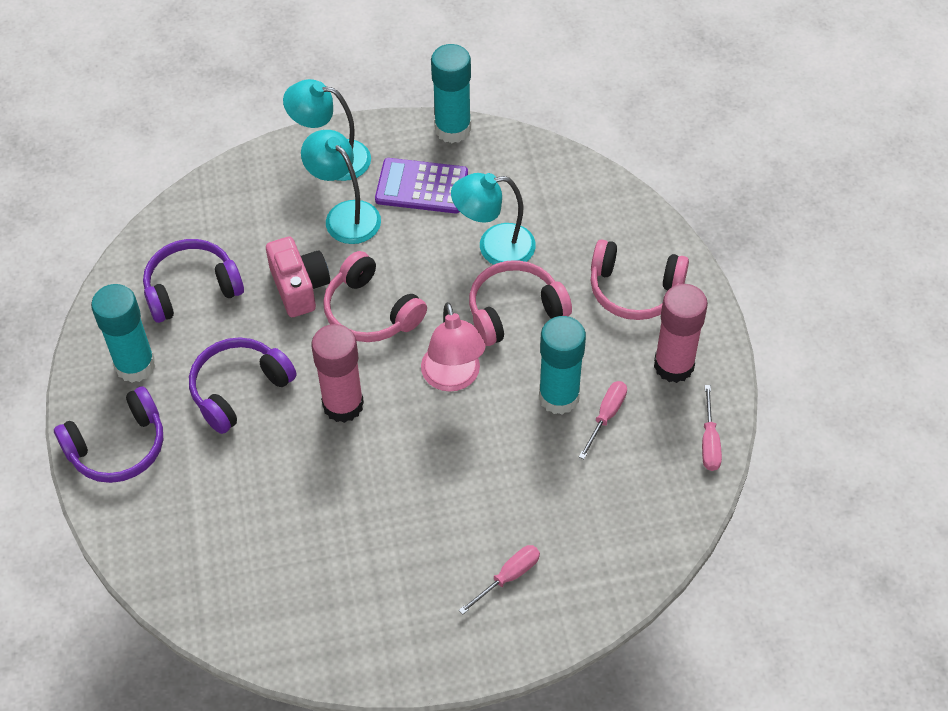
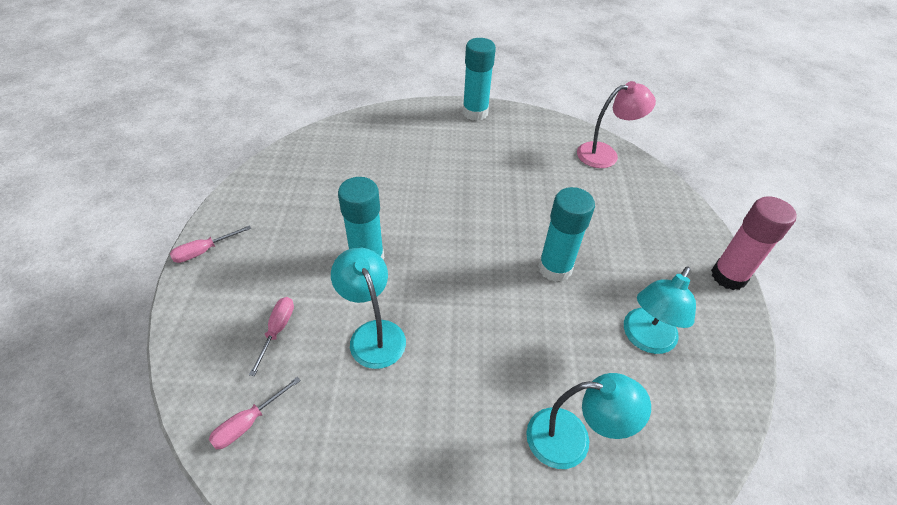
pink camera: [266,237,330,317] = 1 -> none = 0
pink glue stick: [311,324,364,423] [654,284,708,383] = 2 -> [711,196,797,290] = 1
pink headphones: [323,251,427,342] [469,260,572,346] [590,239,689,320] = 3 -> none = 0
purple calculator: [375,158,468,213] = 1 -> none = 0
purple headphones: [54,386,163,483] [143,239,244,323] [189,337,297,434] = 3 -> none = 0

